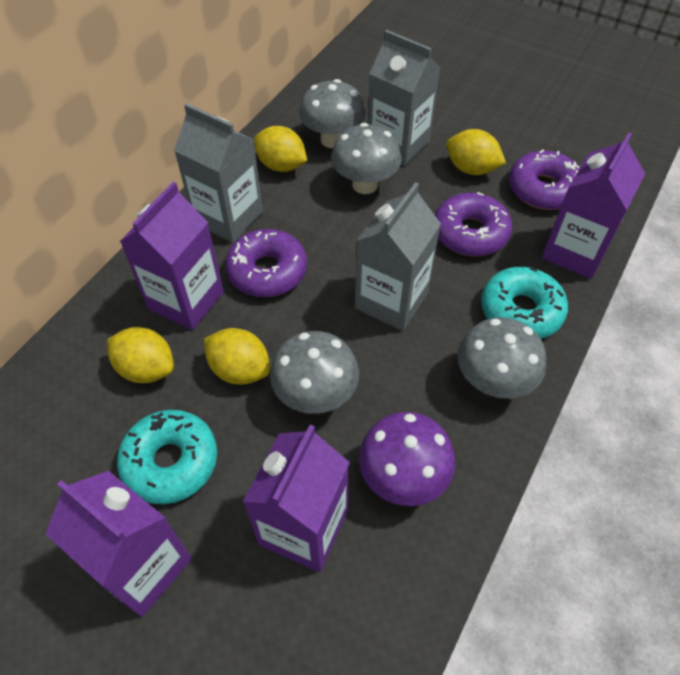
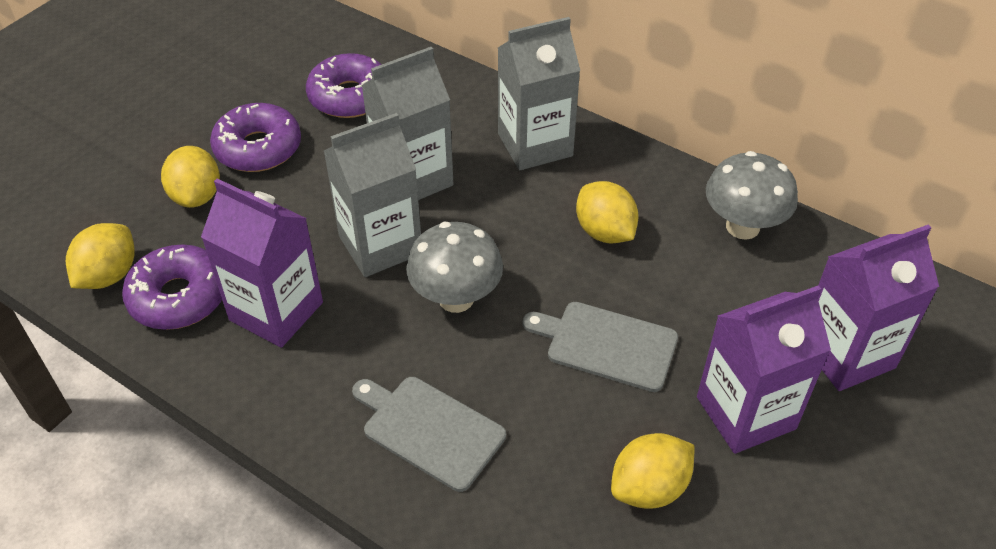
grey cutting board: none = 0 -> [352,377,506,492] [523,302,678,392] = 2
grey mushroom: [270,331,359,414] [299,79,366,148] [331,123,402,194] [458,317,547,399] = 4 -> [406,222,503,313] [706,151,798,240] = 2
purple carton: [45,471,192,617] [119,182,224,330] [243,425,350,572] [542,132,645,279] = 4 -> [201,179,323,348] [697,285,831,454] [818,224,939,391] = 3
purple mushroom: [359,412,455,506] = 1 -> none = 0
turquoise donut: [117,410,217,504] [481,267,568,339] = 2 -> none = 0

